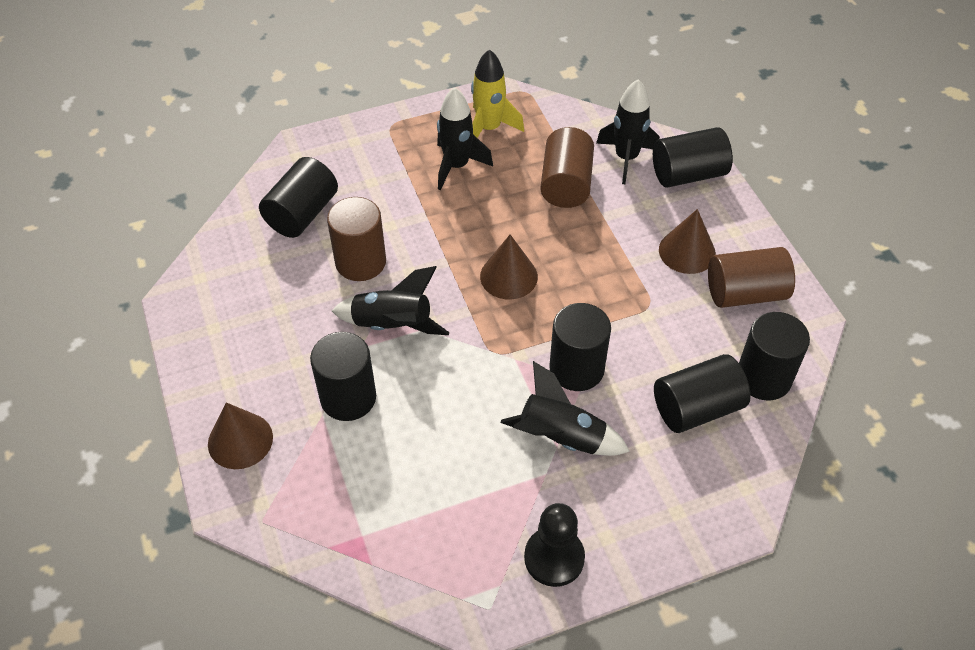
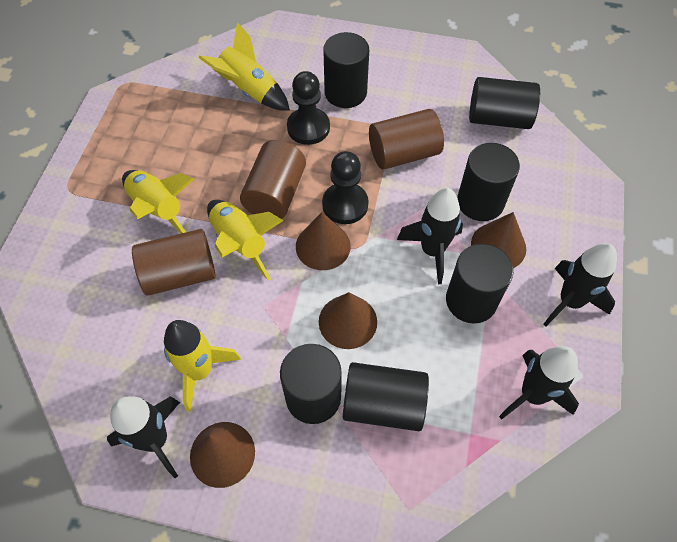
black pawn: [524,503,585,587] = 1 -> [287,71,330,145] [322,151,369,224] = 2
brown cone: [208,403,273,469] [480,234,538,299] [659,209,716,274] = 3 -> [190,422,255,488] [296,212,351,270] [319,292,377,349] [471,212,526,268] = 4
yellow rocket: [471,49,524,138] = 1 -> [122,170,194,234] [164,320,241,412] [198,22,290,111] [207,200,284,281] = 4

